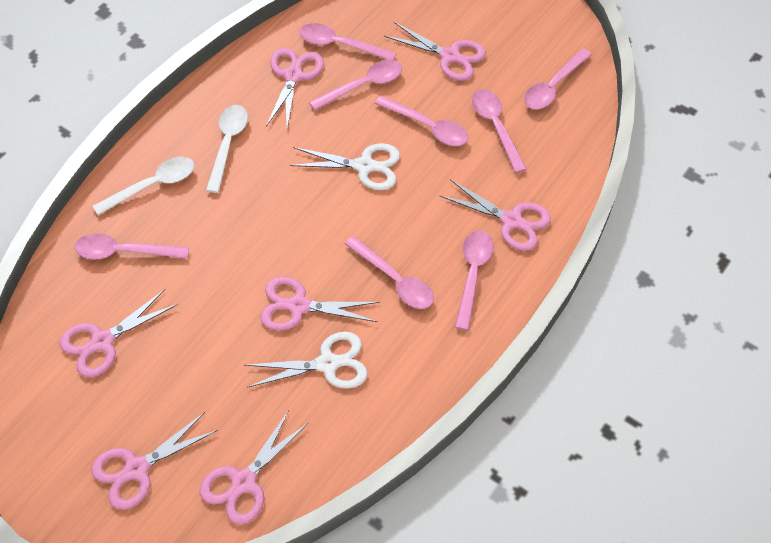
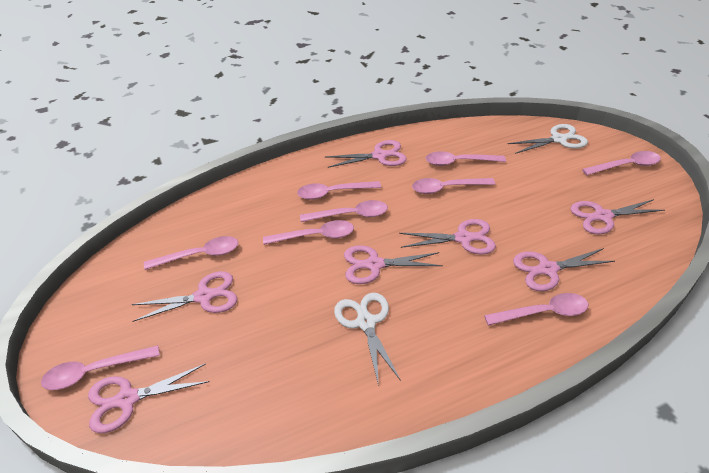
pink spoon: [75,233,189,259] [299,23,396,60] [309,60,402,111] [345,236,434,309] [375,95,468,146] [455,231,494,330] [472,89,527,173] [524,48,592,109] = 8 -> [41,345,160,390] [144,236,238,270] [263,220,354,245] [297,181,381,200] [300,200,388,222] [412,178,495,194] [426,151,506,166] [484,293,589,326] [582,151,661,175] = 9
white spoon: [93,157,194,215] [206,105,248,193] = 2 -> none = 0

